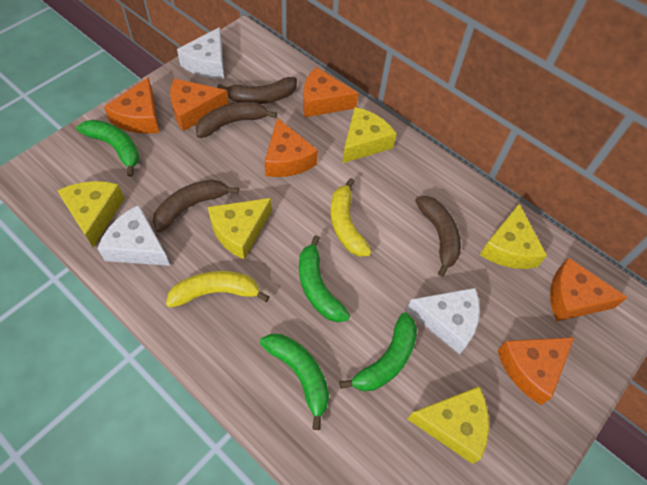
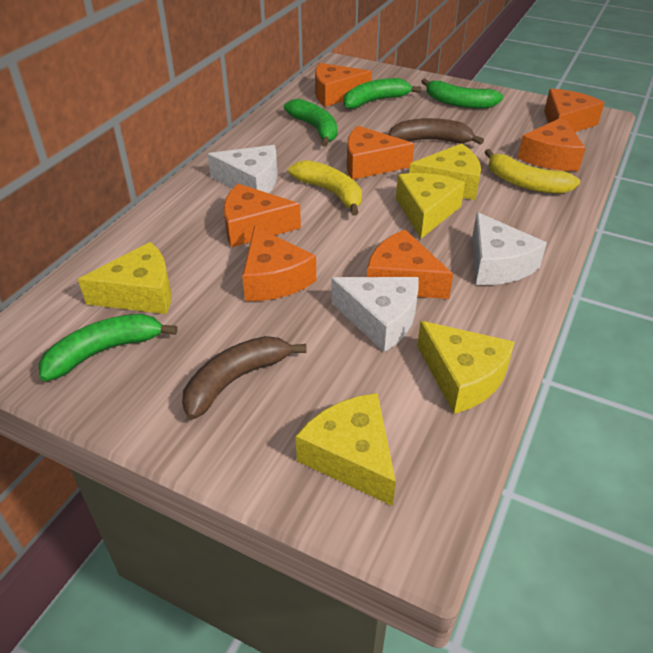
brown banana: [153,179,239,232] [196,102,277,138] [217,77,297,104] [415,196,461,277] = 4 -> [182,336,307,419] [388,118,484,145] = 2
orange cheese: [104,77,159,134] [170,79,229,131] [265,118,318,177] [303,67,358,117] [497,337,574,405] [550,257,628,321] = 6 -> [224,184,301,248] [242,226,316,301] [315,63,372,107] [347,126,414,180] [367,230,453,299] [518,116,585,171] [544,89,605,132] = 7

